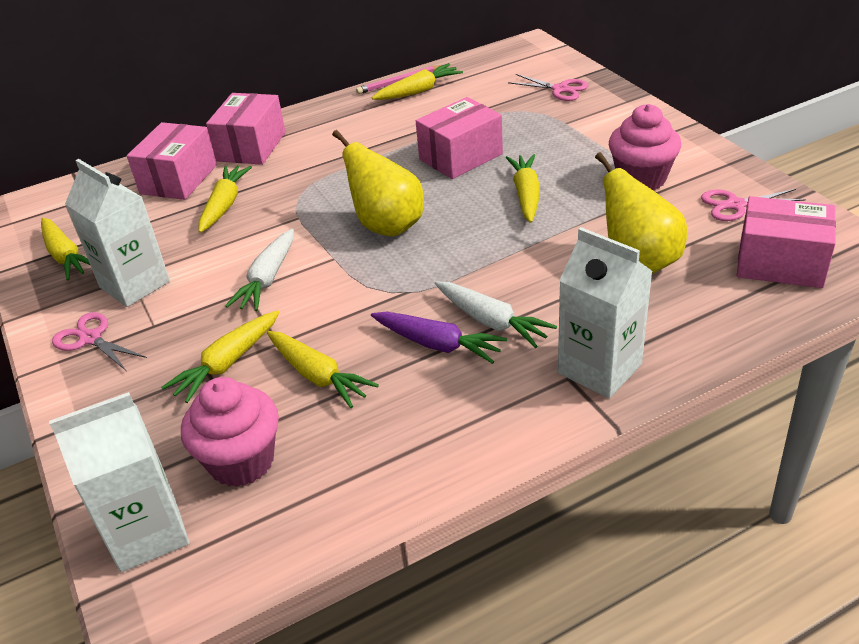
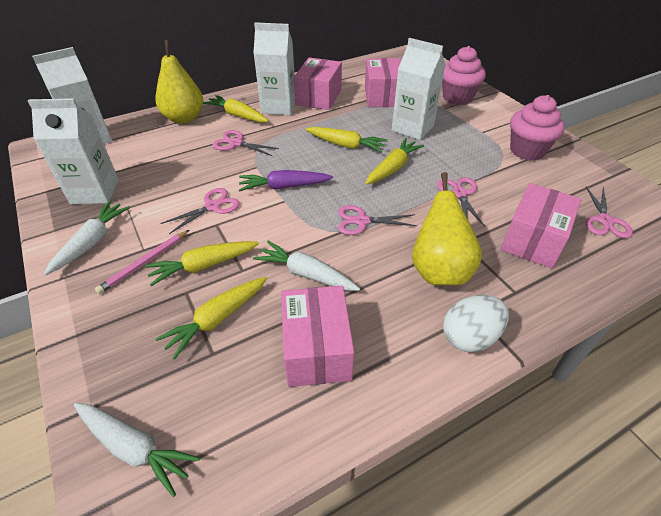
pink scissors: [52,312,147,371] [508,74,588,101] [701,189,806,221] = 3 -> [160,188,240,234] [213,130,279,156] [338,205,417,235] [437,177,485,227] [585,186,633,238] = 5
white carrot: [225,229,294,311] [435,281,557,348] = 2 -> [44,201,130,275] [74,403,200,497] [253,241,360,291] = 3
white carton: [49,392,189,572] [65,159,170,307] [558,227,653,398] = 3 -> [28,98,119,204] [32,47,112,144] [253,22,295,115] [392,38,446,140] = 4
white egg: none = 0 -> [443,295,509,352] = 1
yellow carrot: [41,218,90,280] [161,310,280,403] [199,166,252,233] [267,331,379,408] [372,63,463,100] [506,154,540,223] = 6 -> [145,241,259,286] [156,277,267,360] [203,95,269,123] [306,127,388,152] [365,138,424,185] = 5

